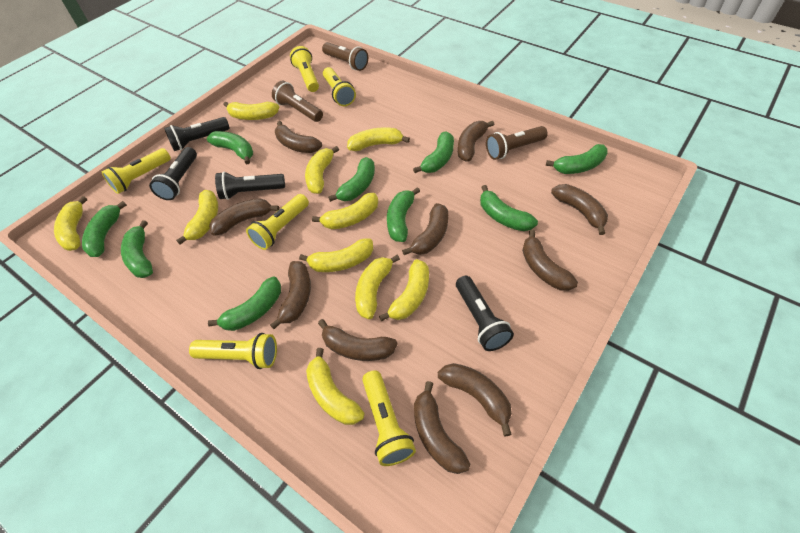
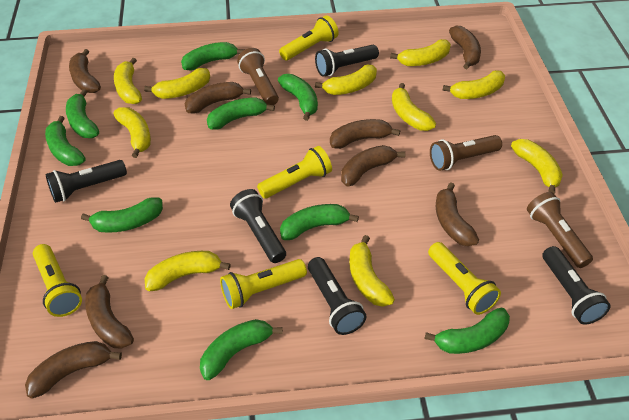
black flashlight: [149,147,197,200] [164,117,230,151] [215,172,285,200] [456,276,514,351] = 4 -> [46,160,127,203] [230,189,286,263] [308,257,367,335] [315,45,379,77] [542,246,611,325] = 5
brown banana: [209,198,279,235] [270,261,311,329] [275,121,322,153] [318,319,398,361] [402,203,448,255] [414,381,470,474] [438,363,512,437] [458,121,494,162] [522,230,578,291] [551,184,608,235] = 10 -> [25,341,122,399] [69,49,101,93] [85,275,134,349] [185,82,251,113] [330,119,400,149] [341,145,405,186] [436,182,479,246] [449,25,481,69] = 8
yellow flashlight: [102,148,171,194] [189,333,277,369] [246,194,309,250] [290,46,319,92] [323,67,356,106] [362,371,416,466] = 6 -> [33,244,82,317] [220,259,307,309] [257,146,332,199] [279,15,339,60] [428,242,501,315] = 5

